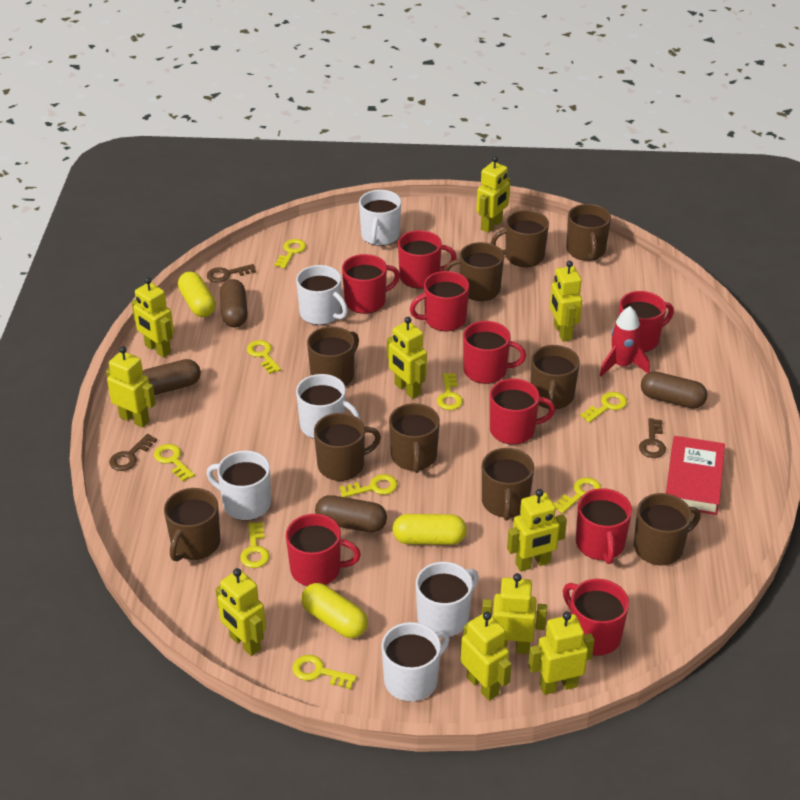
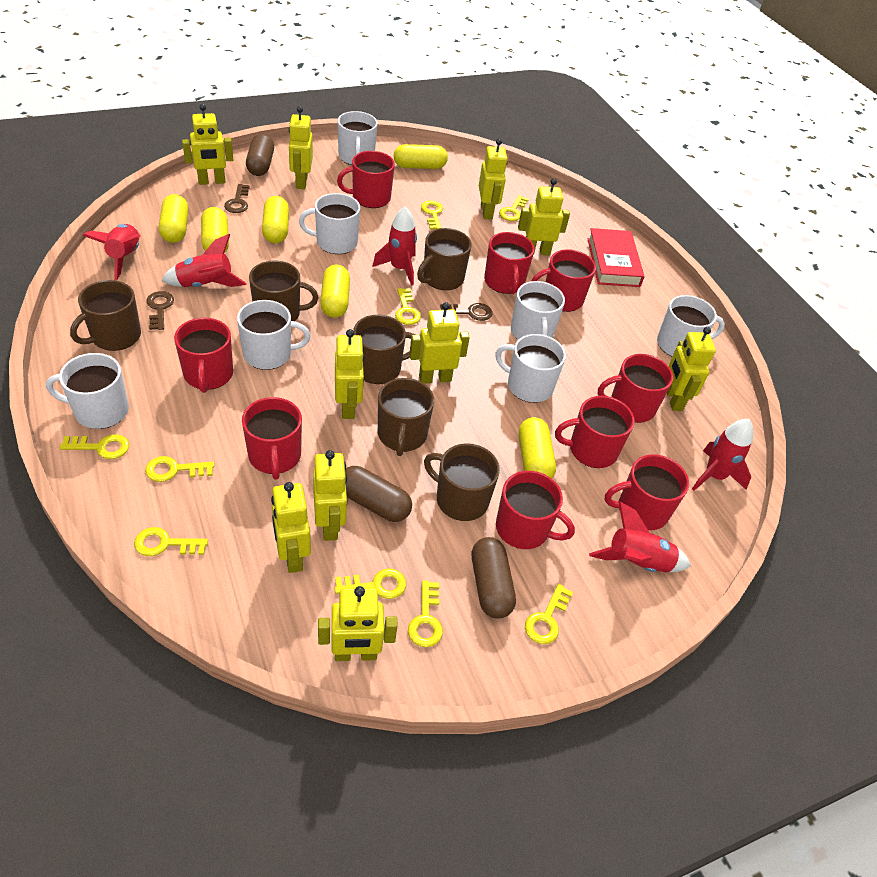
brown capsule: [142,359,201,395] [220,279,248,327] [315,495,387,532] [641,371,707,409] = 4 -> [246,134,274,176] [345,466,412,522] [472,537,516,618] = 3
brown mug: [164,488,221,561] [307,326,359,386] [314,413,381,481] [389,403,440,473] [444,242,504,301] [482,448,534,521] [491,210,549,267] [530,345,580,410] [567,204,611,261] [634,493,701,565] = 10 -> [70,280,141,351] [249,261,318,321] [353,315,416,384] [378,378,434,456] [417,228,471,290] [424,443,500,521] = 6
red rocket: [600,306,650,377] = 1 -> [83,224,141,280] [161,234,247,287] [373,206,417,286] [589,502,691,573] [692,419,753,491] = 5
white mug: [206,450,271,521] [296,265,348,325] [296,374,360,439] [359,190,401,246] [381,622,450,701] [416,562,479,637] = 6 -> [46,353,129,429] [237,300,310,370] [299,193,360,254] [337,111,378,165] [495,334,566,403] [511,281,565,340] [657,295,725,357] = 7
yellow capsule: [178,271,216,317] [301,583,368,638] [393,514,467,545] = 3 -> [159,194,189,243] [201,207,229,253] [262,196,289,243] [320,265,350,318] [394,144,448,169] [519,417,556,478] = 6

